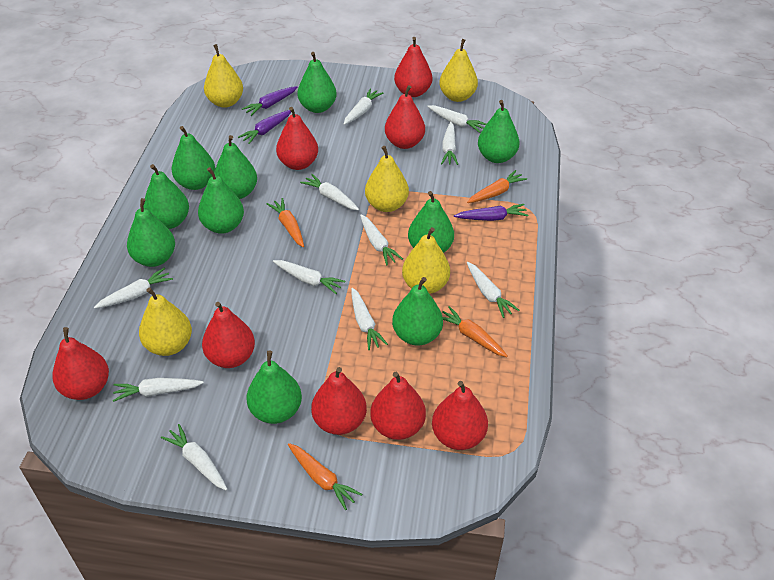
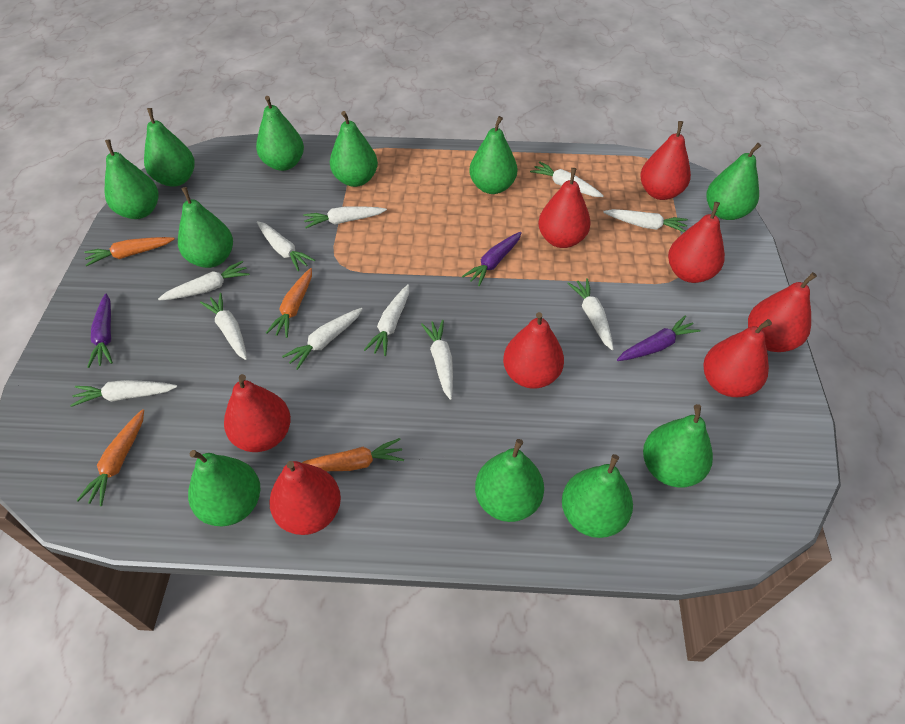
green pear: [127,198,175,267] [143,164,189,229] [171,126,216,190] [198,167,244,234] [214,135,257,199] [247,350,302,424] [298,52,337,113] [392,277,443,346] [408,191,454,253] [478,100,520,163] = 10 -> [105,140,158,219] [144,108,195,187] [178,187,233,268] [188,450,261,527] [256,96,304,171] [330,111,378,187] [469,116,517,194] [475,439,544,522] [562,454,633,538] [643,404,713,488] [706,143,761,220] = 11
yellow pear: [139,287,192,356] [204,44,243,108] [365,146,409,212] [402,227,450,294] [439,39,478,102] = 5 -> none = 0

